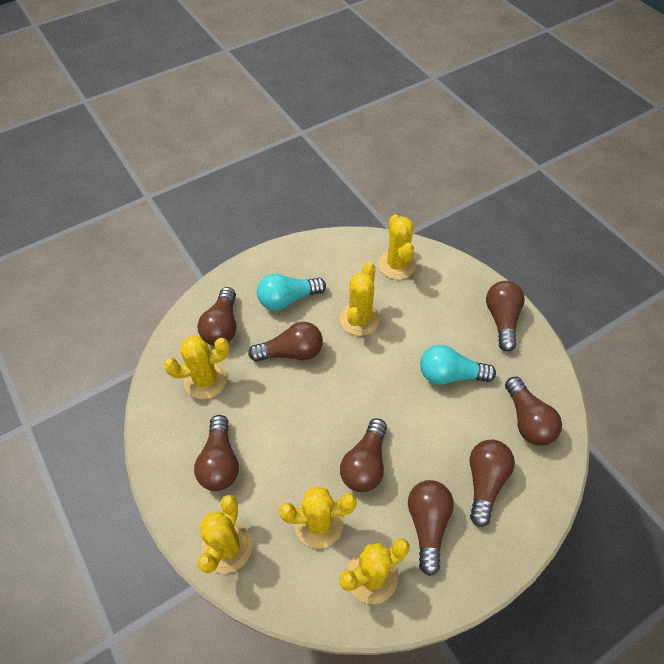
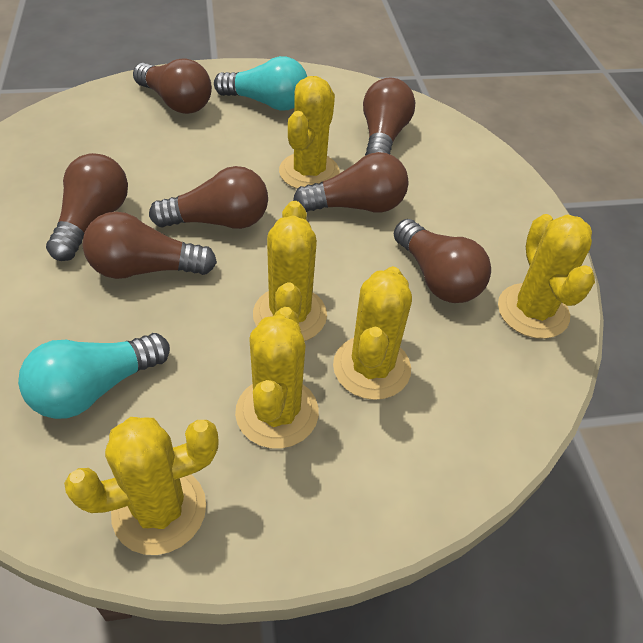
brown light bulb: [194,415,239,491] [197,287,236,346] [248,322,323,362] [340,418,387,492] [408,480,454,576] [470,440,515,527] [486,281,525,352] [505,377,562,446] = 8 -> [46,153,128,261] [83,212,217,279] [133,58,212,114] [149,166,268,229] [293,152,409,213] [363,78,415,156] [394,219,491,303] = 7

